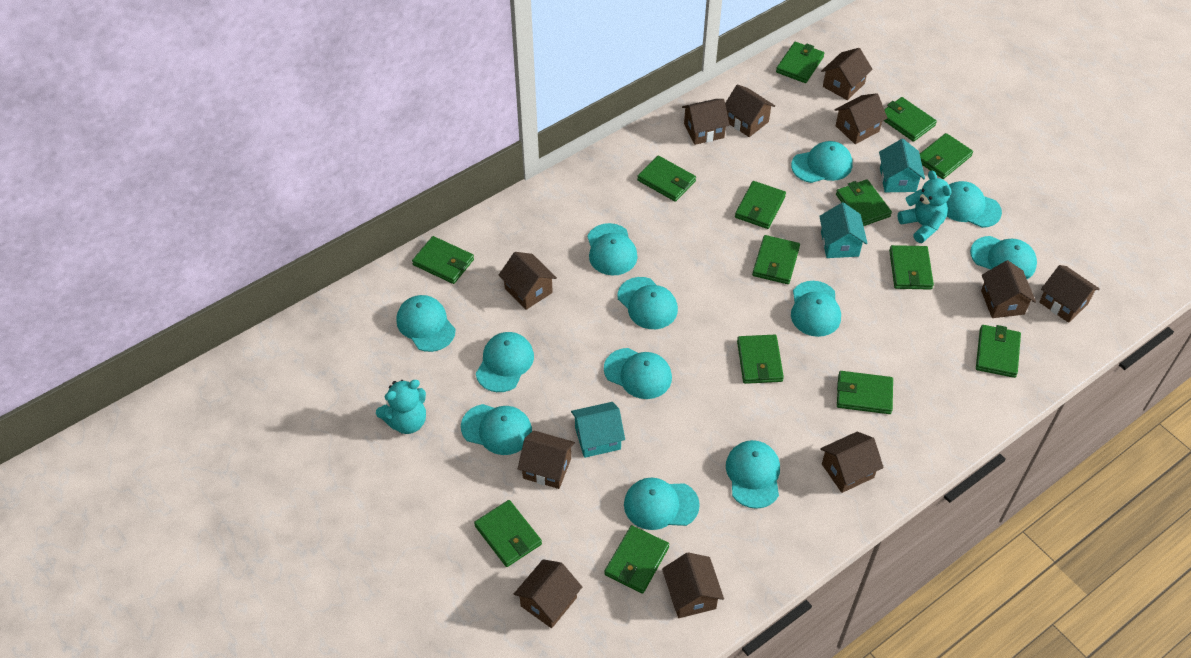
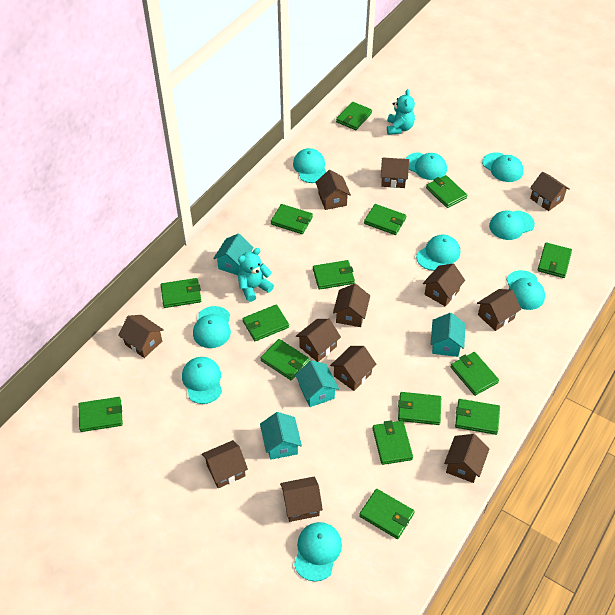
brown house: [499,252,557,310] [514,559,582,628] [518,430,575,489] [662,552,724,618] [682,99,729,145] [725,84,775,137] [820,431,884,493] [821,48,873,100] [834,93,887,144] [981,260,1036,318] [1039,265,1100,323] = 11 -> [118,315,164,358] [202,440,248,488] [280,477,323,522] [296,318,341,362] [315,170,351,210] [330,346,377,391] [333,283,370,327] [381,157,409,188] [423,264,465,307] [444,434,489,483] [477,289,521,331] [530,172,570,211] = 12
green wallet: [412,236,474,284] [474,500,542,567] [604,525,669,594] [637,156,696,202] [735,181,786,229] [737,335,784,384] [752,235,800,284] [776,42,824,83] [836,179,892,226] [837,371,893,414] [884,97,937,142] [889,245,934,290] [920,133,973,179] [976,325,1021,378] = 14 -> [79,397,123,432] [161,278,201,308] [243,304,289,341] [261,339,309,380] [271,204,313,234] [313,260,355,290] [336,102,372,130] [359,489,415,539] [364,204,406,235] [372,420,413,465] [398,392,441,425] [426,175,467,208] [451,352,499,396] [455,399,500,435] [538,242,572,278] = 15
turquoise cap: [396,295,456,352] [461,404,532,455] [476,332,534,392] [587,223,638,275] [604,348,672,399] [618,277,678,329] [624,477,700,530] [726,440,780,509] [791,141,853,183] [791,281,841,337] [946,181,1002,228] [970,236,1037,279] = 12 -> [182,357,222,404] [193,306,231,348] [293,148,326,183] [294,522,342,582] [406,152,447,180] [416,235,460,271] [482,152,524,182] [489,210,535,240] [506,270,545,310] = 9
turquoise house: [571,402,625,458] [819,202,868,258] [879,139,925,192] = 3 -> [213,233,254,275] [260,412,302,460] [295,360,339,407] [431,313,466,357] = 4

